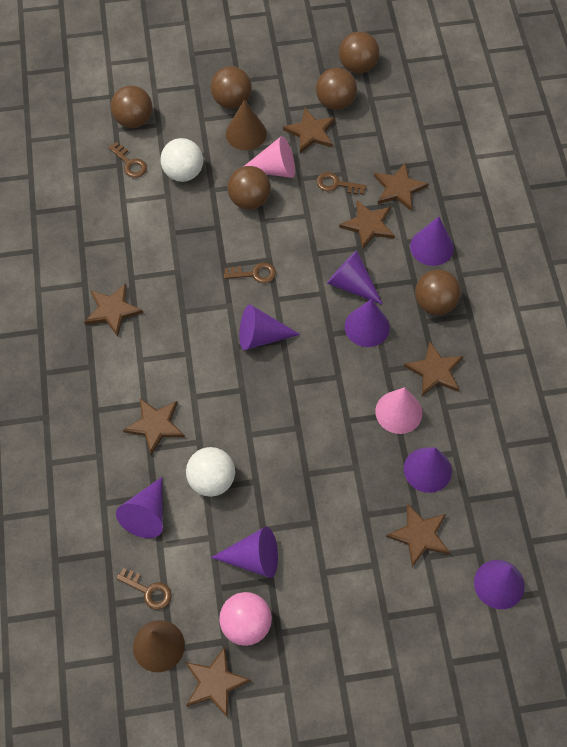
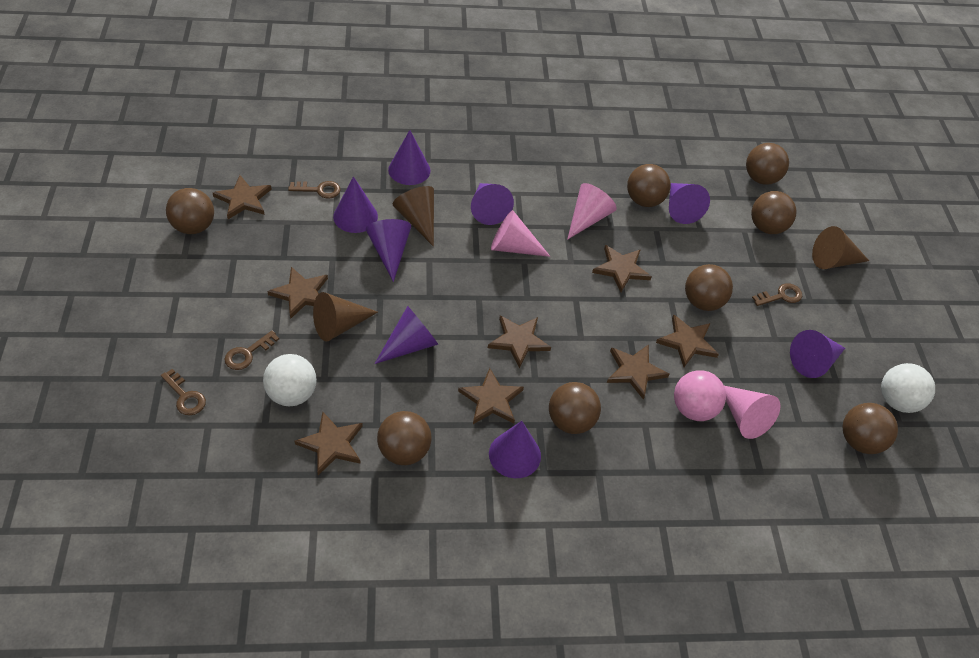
brown ball: [111,85,153,128] [211,66,252,109] [227,166,271,210] [316,67,357,110] [339,31,379,73] [415,270,461,315] = 6 -> [166,188,214,234] [377,411,431,465] [549,382,601,434] [627,164,671,207] [685,264,733,311] [746,143,789,185] [751,191,797,234] [843,403,898,454] = 8
brown cone: [133,620,185,672] [226,99,267,150] = 2 -> [313,292,378,341] [393,186,434,247] [812,226,869,269] = 3
pink cone: [243,136,295,178] [375,387,422,434] = 2 -> [491,210,551,257] [567,183,617,240] [724,386,781,439] = 3

